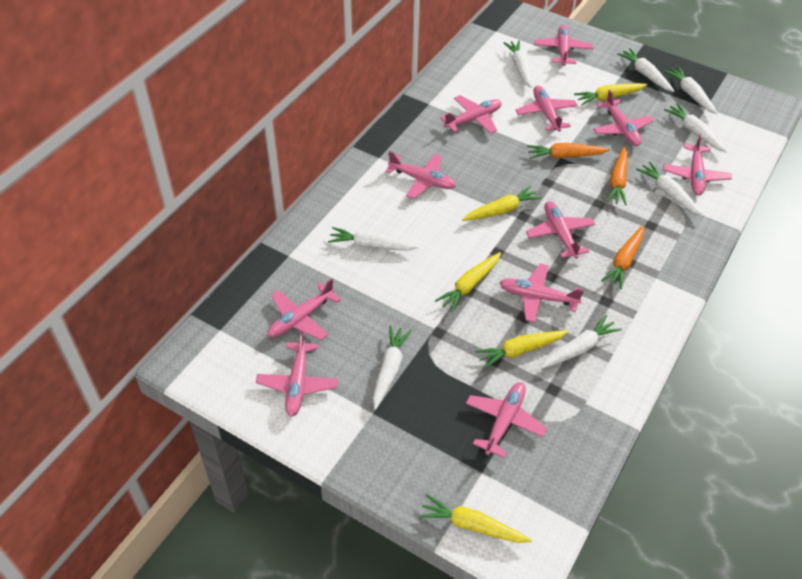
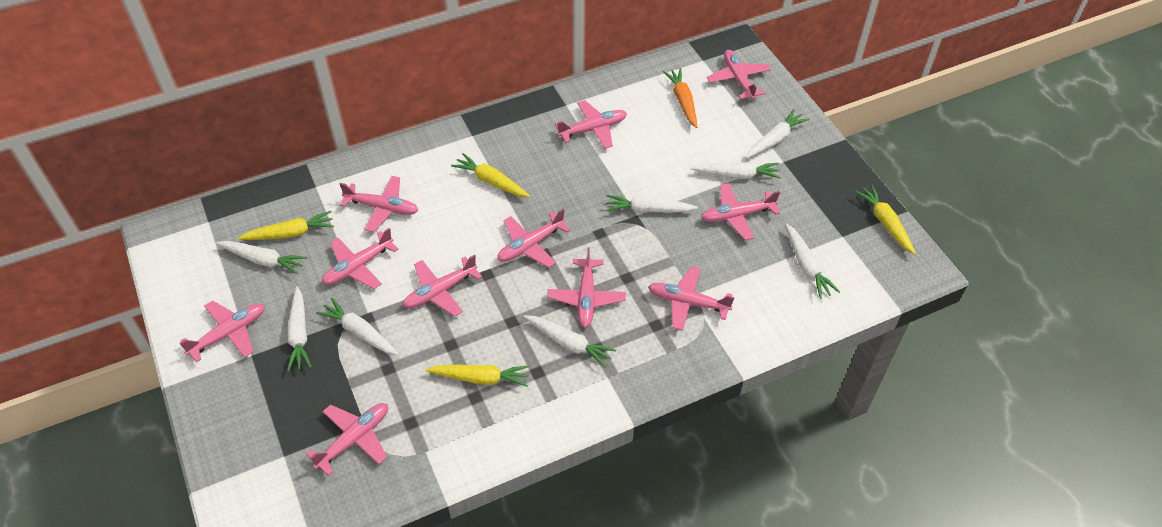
orange carrot: [527,143,610,159] [601,225,644,289] [606,146,628,206] = 3 -> [663,68,697,128] = 1
yellow carrot: [419,494,532,543] [435,252,501,312] [462,186,542,221] [475,330,569,369] [574,83,647,105] = 5 -> [238,211,334,240] [426,365,530,387] [451,153,530,197] [854,185,916,255] = 4

